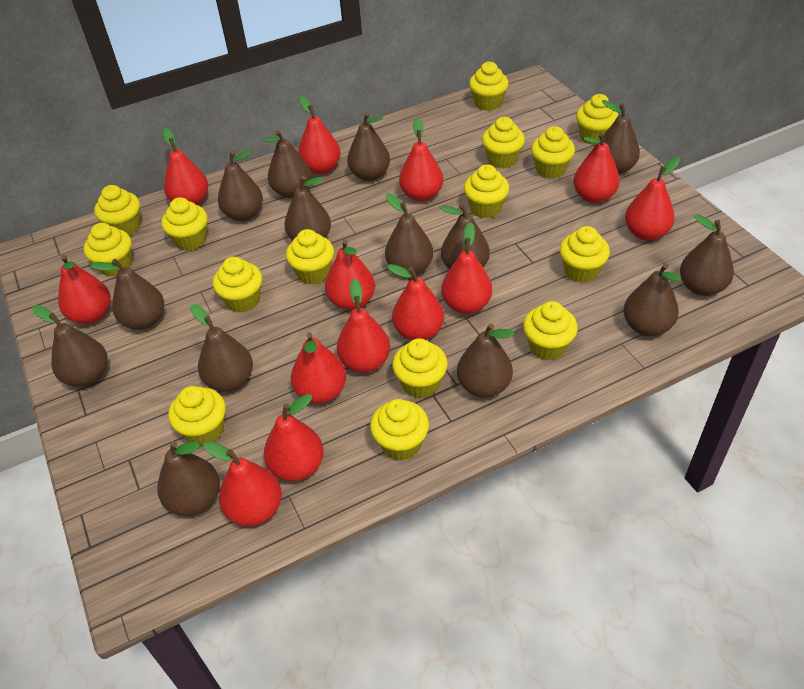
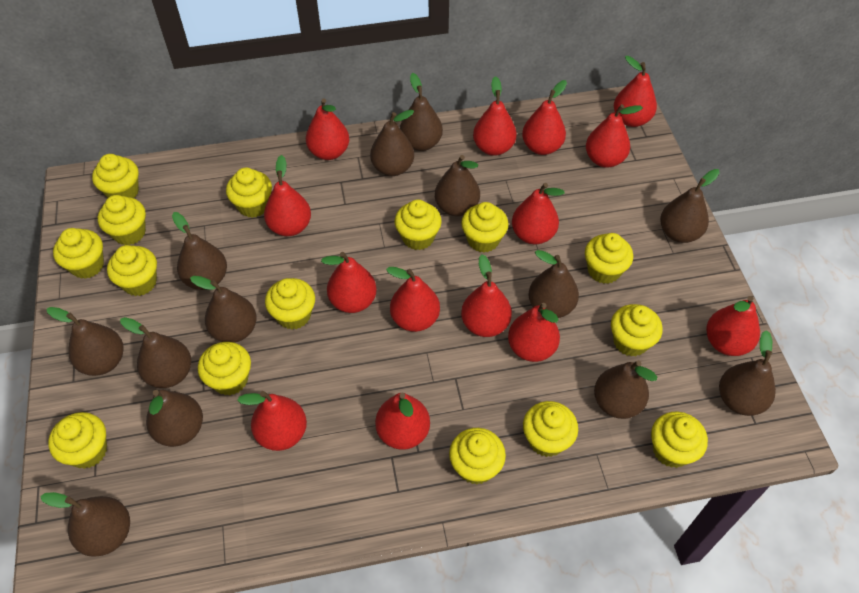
brown pear: [32,305,108,387] [90,259,164,330] [157,441,220,516] [190,304,253,392] [218,150,263,221] [262,130,311,198] [284,176,331,240] [347,113,390,181] [385,194,433,275] [440,203,490,270] [457,323,514,398] [602,100,640,174] [623,263,681,336] [680,214,734,296] = 14 -> [40,492,130,557] [47,307,124,376] [120,317,191,388] [146,390,203,447] [172,212,227,290] [190,276,257,343] [370,110,414,176] [400,73,443,151] [435,155,480,216] [528,250,579,318] [594,360,657,419] [660,169,719,243] [719,330,776,416] = 13
red pear: [58,255,111,324] [163,128,208,205] [203,441,282,526] [264,394,324,481] [291,332,346,404] [298,96,340,174] [325,239,375,310] [337,279,390,373] [387,264,444,340] [399,118,443,201] [441,222,492,314] [573,133,620,203] [625,157,680,241] = 13 -> [237,391,307,451] [264,155,311,236] [306,98,349,160] [321,252,377,313] [375,393,430,450] [386,267,440,332] [461,254,512,337] [473,76,517,156] [508,303,560,362] [512,183,565,244] [522,80,567,155] [586,104,643,168] [614,56,657,127] [706,296,760,356] = 14

